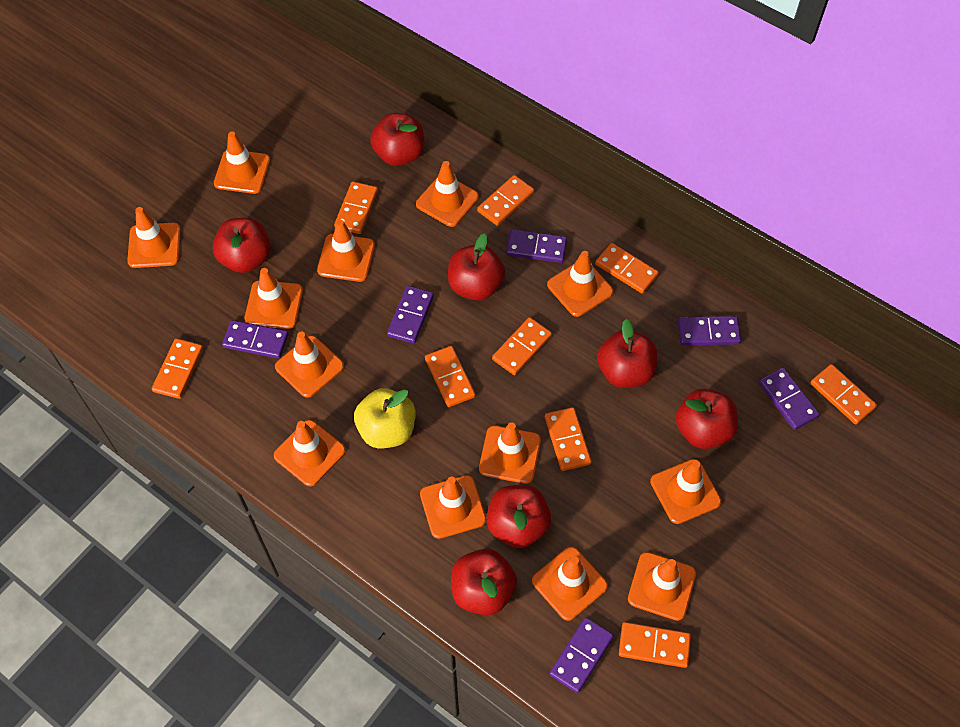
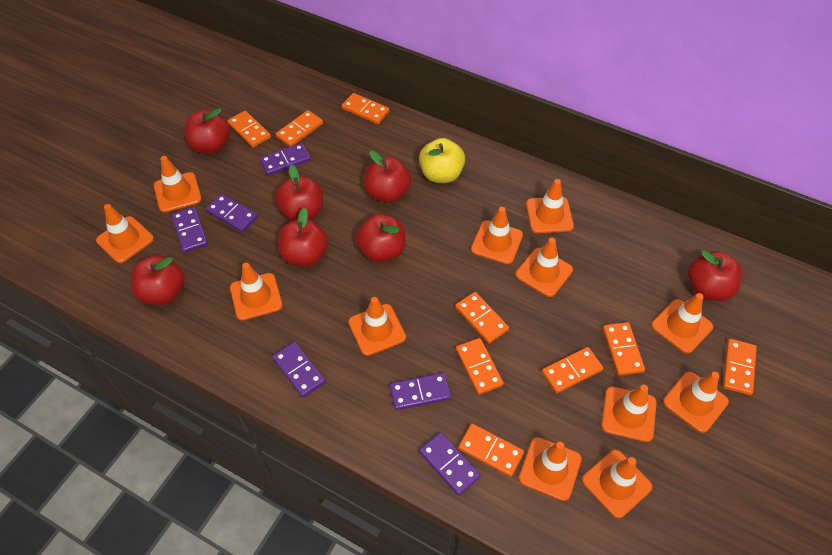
orange traffic cone: [127,207,181,268] [214,131,270,194] [245,268,303,329] [274,420,346,486] [275,331,344,398] [317,220,375,282] [416,161,479,227] [420,475,486,539] [479,422,541,484] [532,547,608,621] [547,251,613,317] [628,552,696,621] [650,459,721,524] = 13 -> [96,204,154,263] [154,156,202,212] [230,263,282,321] [348,297,406,356] [471,207,523,264] [515,238,573,297] [519,437,582,501] [526,179,574,233] [582,450,652,518] [601,384,657,442] [651,293,713,354] [663,372,729,433] = 12

